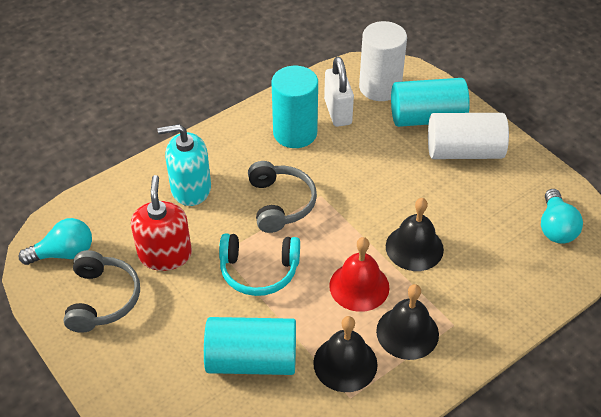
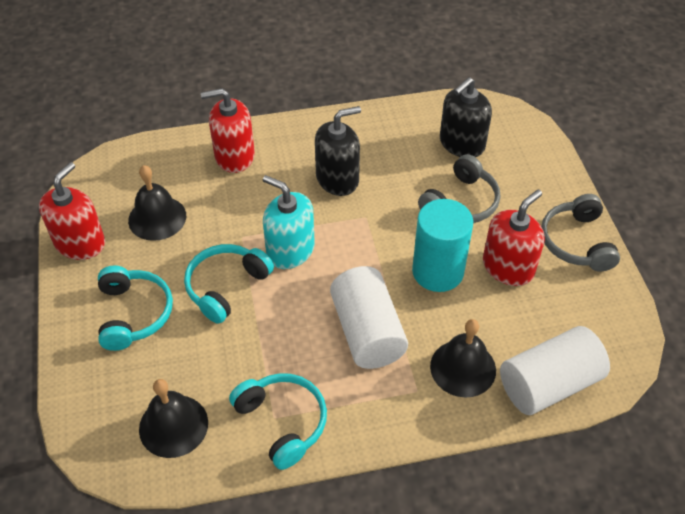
black soap dispenser: none = 0 -> [315,106,361,196] [440,77,492,157] = 2
red bell: [329,237,389,312] = 1 -> none = 0
red soap dispenser: [131,175,192,271] = 1 -> [39,162,105,260] [201,88,255,173] [483,190,545,286] = 3
turquoise cylinder: [204,317,296,375] [272,66,318,148] [391,78,470,127] = 3 -> [412,199,473,292] = 1
turquoise headphones: [219,234,300,296] = 1 -> [98,266,173,351] [184,244,274,324] [229,373,327,470] = 3
turquoise light bulb: [19,218,92,265] [541,189,583,244] = 2 -> none = 0
white padlock: [324,57,354,127] = 1 -> none = 0

